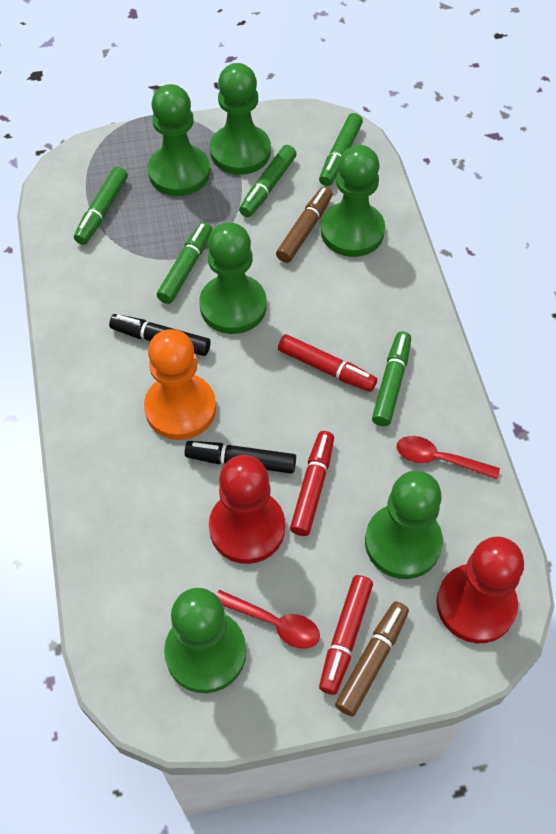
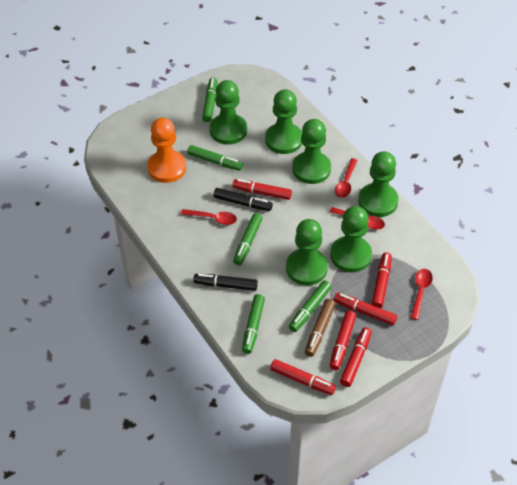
brown marker: [276,187,333,263] [335,602,409,716] = 2 -> [305,299,336,357] = 1
red marker: [278,334,377,392] [290,431,334,536] [319,575,373,695] = 3 -> [232,179,292,200] [270,359,336,395] [330,310,356,370] [334,293,397,325] [340,327,372,387] [372,252,392,308] = 6
red pawn: [209,455,285,564] [436,537,524,643] = 2 -> none = 0
red spoon: [216,590,320,649] [397,436,500,479] = 2 -> [181,209,237,225] [330,207,385,230] [335,158,358,198] [411,269,433,320] = 4

